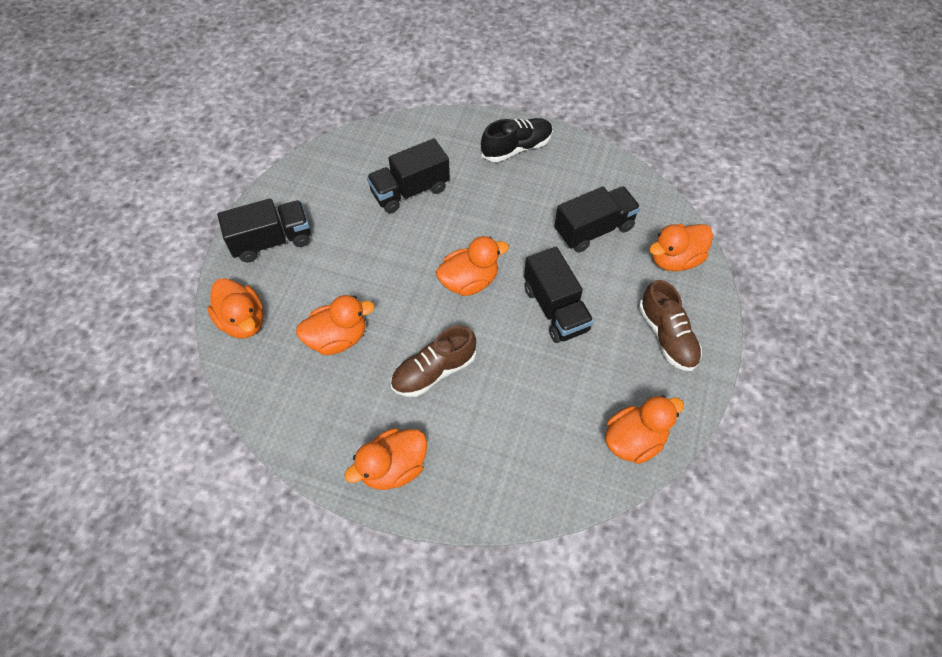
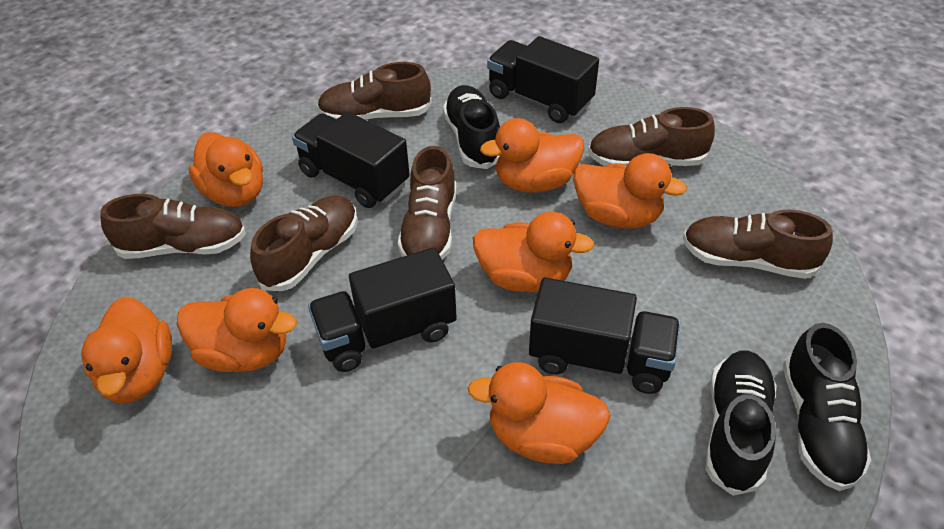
black shoe: [481,118,553,162] = 1 -> [443,85,500,169] [705,351,776,496] [783,323,871,491] = 3
brown shoe: [391,326,476,397] [639,280,702,371] = 2 -> [100,194,246,259] [250,195,357,291] [317,62,432,120] [398,146,456,260] [588,107,715,166] [683,209,833,279] = 6
orange duck: [207,278,263,338] [296,295,375,355] [344,428,427,490] [436,236,509,296] [605,395,684,464] [649,224,713,271] = 6 -> [81,297,172,403] [177,288,297,372] [188,132,263,207] [468,362,611,464] [473,212,594,292] [480,118,584,193] [573,153,687,229] = 7

